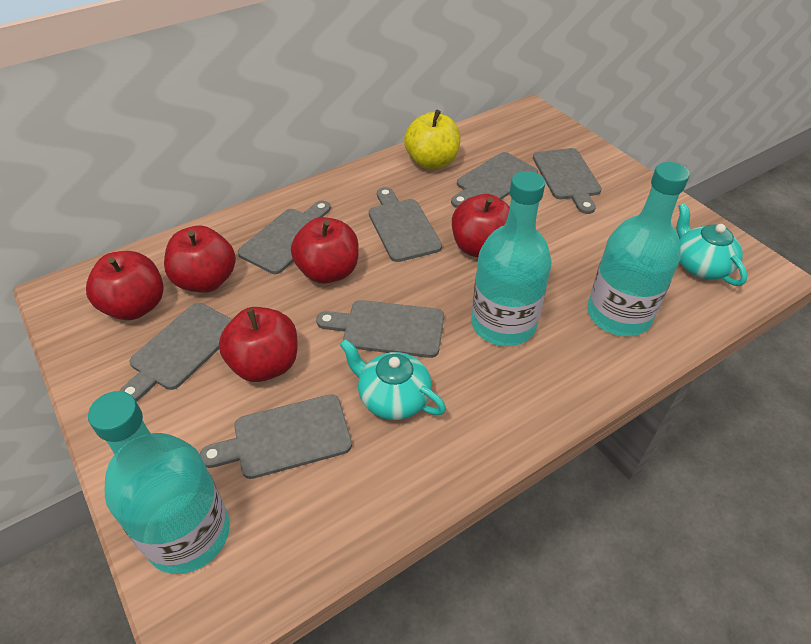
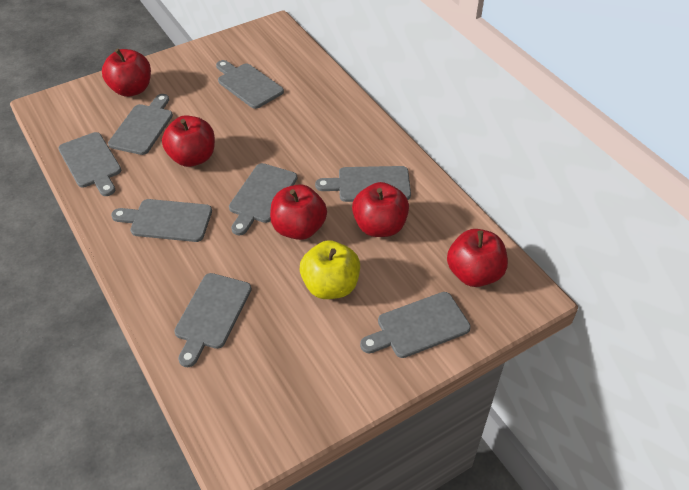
grey cutting board: [119,303,232,402] [200,394,352,479] [238,201,331,274] [316,300,444,358] [369,187,442,262] [451,152,538,208] [533,148,602,214] = 7 -> [58,132,121,196] [108,94,173,155] [111,199,212,242] [174,273,252,367] [216,60,284,109] [229,163,297,235] [315,166,411,202] [360,292,471,358] = 8
turquoise bottle: [88,391,230,574] [471,171,552,346] [587,162,690,336] = 3 -> none = 0
turquoise teapot: [340,339,446,420] [677,203,748,286] = 2 -> none = 0

